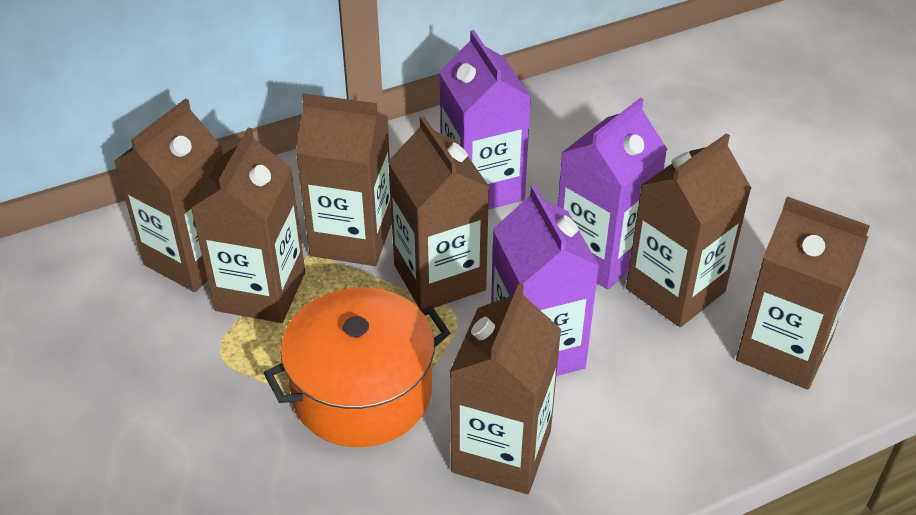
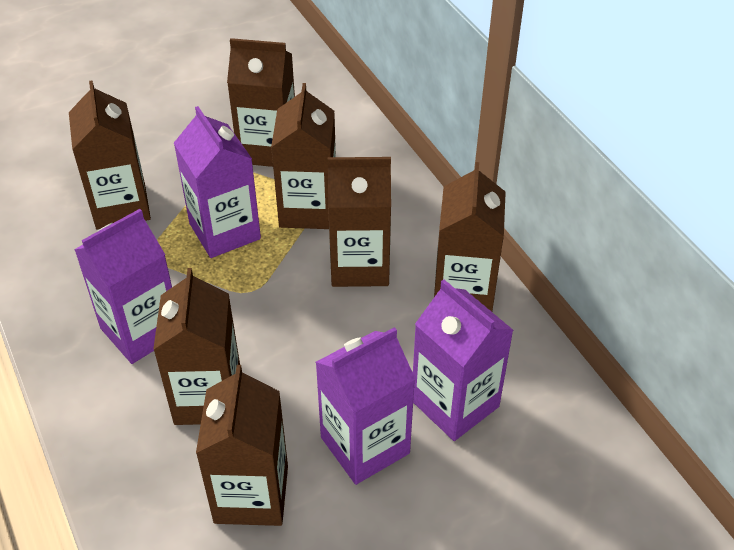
orange pot: [264,287,450,447] = 1 -> none = 0
purple carton: [439,30,531,210] [491,185,599,376] [558,98,668,290] = 3 -> [74,209,172,364] [174,106,261,258] [316,327,415,485] [413,280,514,441] = 4

